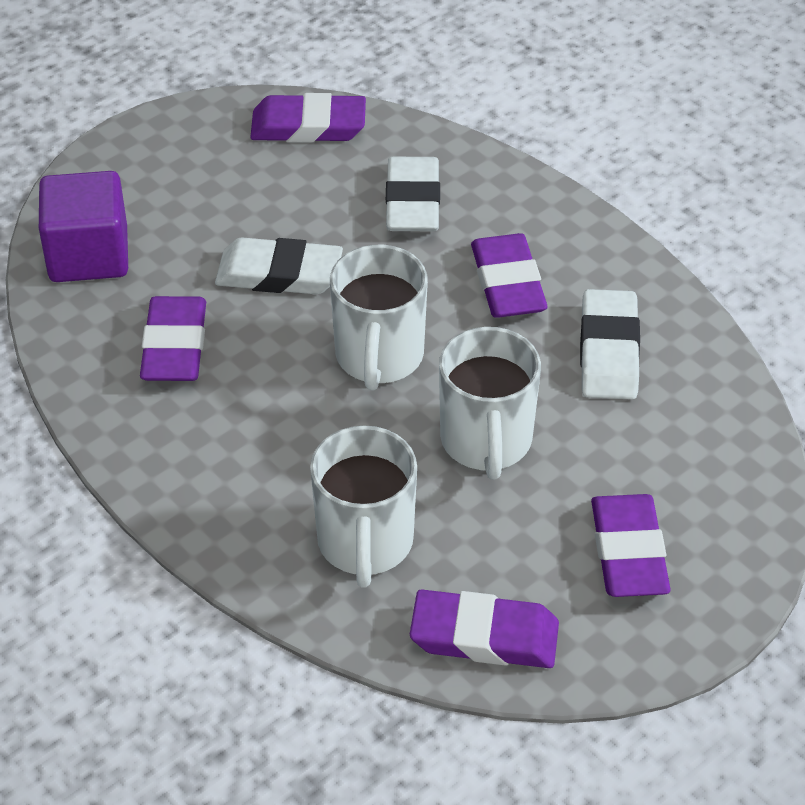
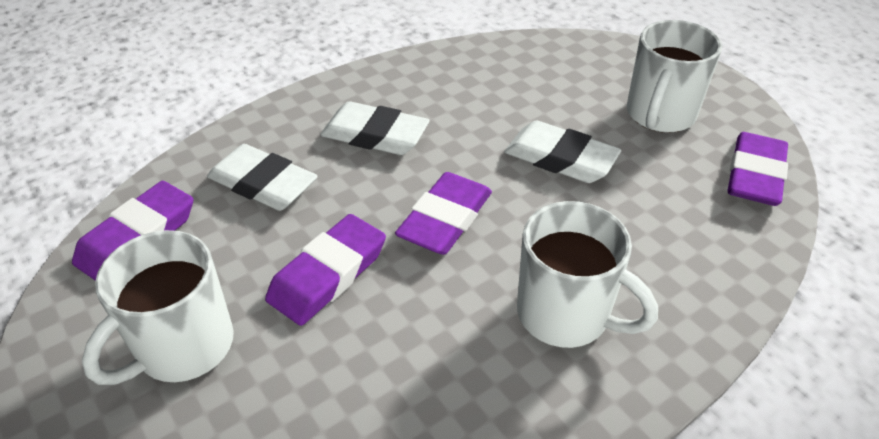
purple cube: [39,171,128,282] = 1 -> none = 0
purple eraser: [140,296,206,381] [250,93,366,143] [410,589,559,668] [471,233,548,318] [591,494,671,597] = 5 -> [72,181,193,281] [265,214,386,326] [395,172,492,255] [727,132,788,206] = 4

